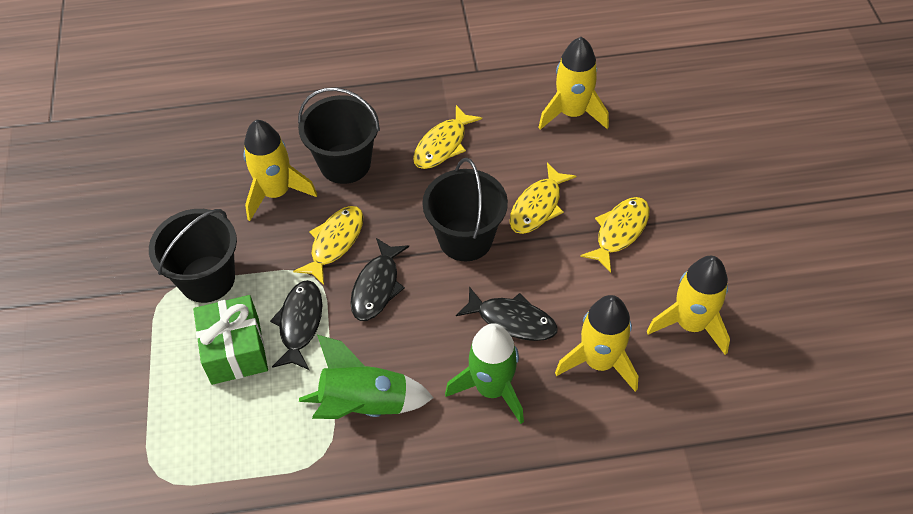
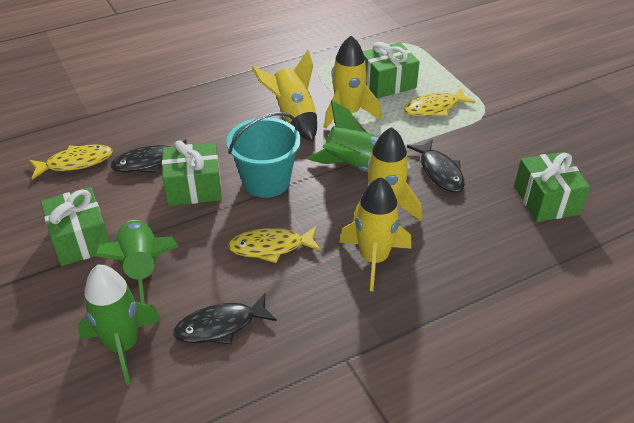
black bucket: [149,209,237,303] [298,87,380,184] [422,158,508,261] = 3 -> none = 0
green gift: [193,295,268,385] = 1 -> [41,187,110,266] [162,140,222,206] [363,42,420,98] [514,152,590,222] = 4
green rocket: [299,335,433,419] [445,323,524,424] = 2 -> [78,265,161,385] [95,220,179,304] [308,100,411,172] = 3
turquoise bucket: none = 0 -> [226,112,301,198] = 1
yellow fish: [293,206,363,285] [413,105,482,169] [510,163,576,234] [580,197,650,273] = 4 -> [29,144,113,179] [228,226,321,263] [404,88,476,117] = 3

